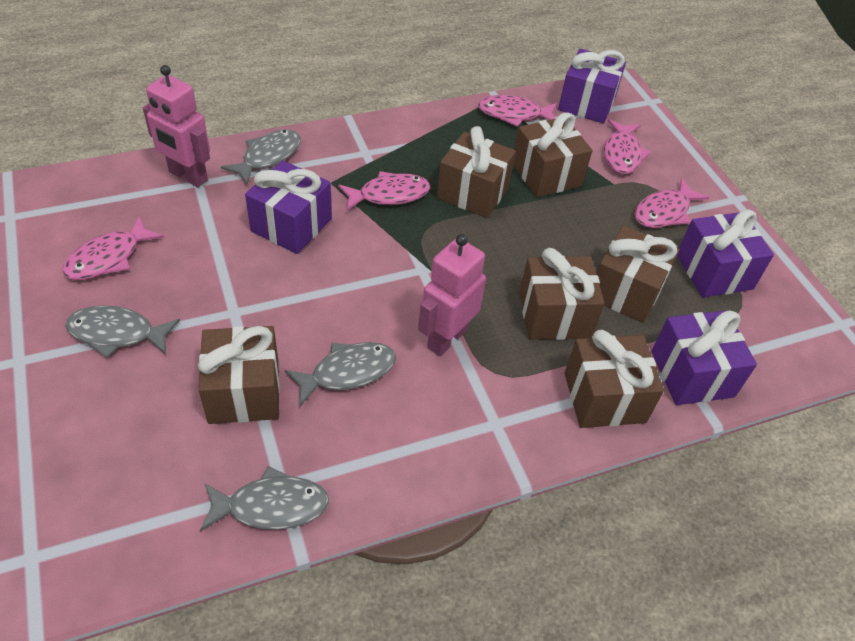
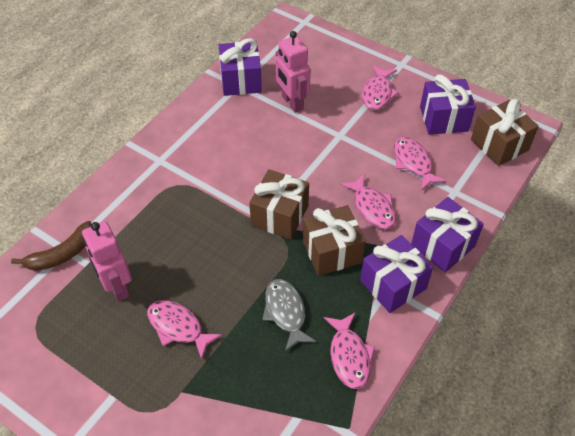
brown banana: none = 0 -> [11,221,91,271] = 1
brown gift: [198,326,280,424] [437,126,516,218] [513,112,592,197] [519,248,605,340] [564,329,664,428] [596,225,679,323] = 6 -> [249,169,309,239] [303,205,366,276] [471,99,539,166] = 3
grey fish: [65,305,180,358] [200,466,329,532] [221,130,301,185] [284,342,396,407] = 4 -> [262,279,317,352] = 1

